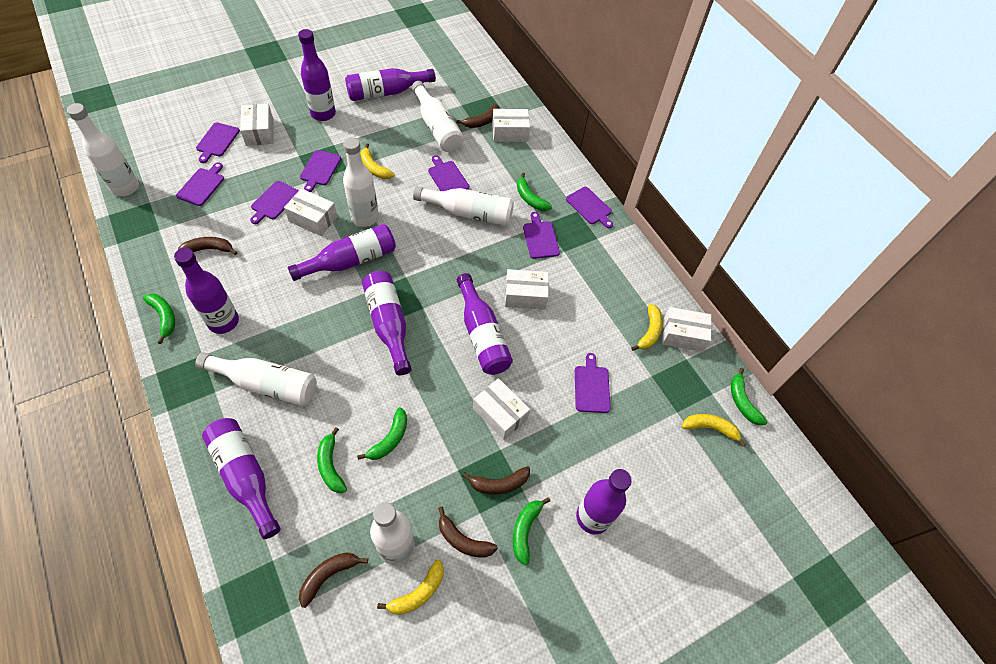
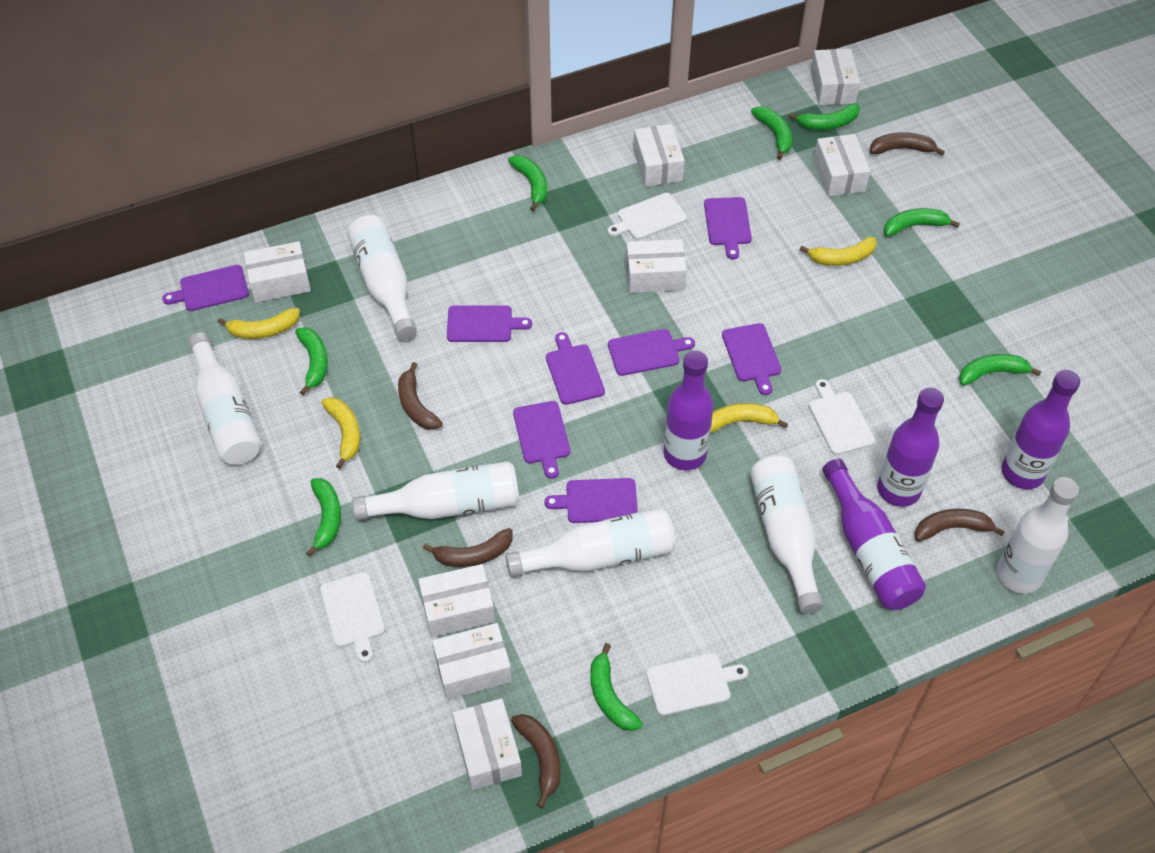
green banana: [143,294,175,344] [317,427,347,493] [357,407,407,460] [513,497,550,566] [517,173,552,211] [731,368,767,425] = 6 -> [295,327,328,395] [306,478,341,557] [508,155,547,211] [590,643,643,731] [751,106,792,160] [789,103,860,130] [884,208,960,237] [959,354,1041,386] = 8
purple bottle: [174,248,239,334] [202,418,281,539] [288,224,396,281] [298,29,336,121] [345,68,436,101] [362,271,412,375] [457,273,513,375] [576,469,632,534] = 8 -> [664,350,714,470] [822,459,926,610] [877,387,944,507] [1002,370,1080,489] = 4
white box: [240,104,273,146] [284,188,337,236] [473,378,530,440] [492,109,530,142] [505,269,549,310] [662,307,712,352] = 6 -> [244,241,311,303] [418,564,495,637] [432,623,512,700] [452,698,522,790] [626,239,687,293] [633,124,685,187] [811,49,860,105] [814,134,870,197] = 8
white cutting board: none = 0 -> [320,572,385,663] [607,193,687,240] [646,653,748,716] [809,379,875,455] = 4

